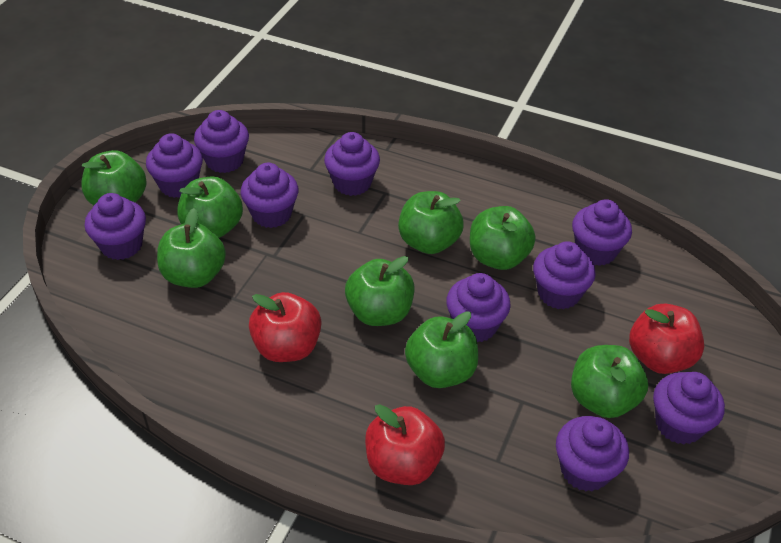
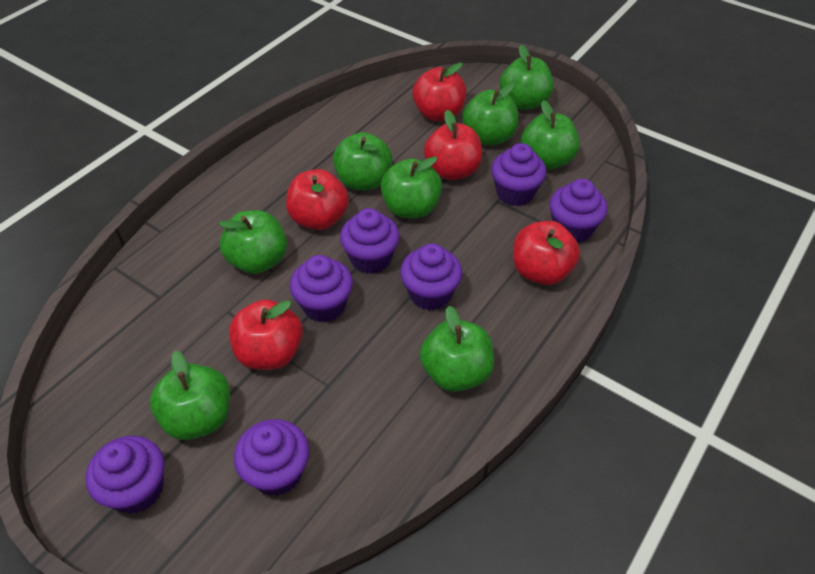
purple cupcake: [85,193,146,260] [146,133,203,198] [194,110,249,173] [241,163,299,228] [324,132,380,196] [446,273,511,342] [533,241,596,310] [556,416,629,491] [572,199,632,266] [653,372,725,445] = 10 -> [85,436,165,514] [234,419,309,496] [290,255,353,322] [340,208,400,274] [400,243,462,311] [491,143,546,206] [549,179,608,243] = 7
red apple: [249,292,321,362] [365,404,445,485] [629,304,704,374] = 3 -> [229,300,303,370] [286,169,349,230] [412,63,467,121] [424,110,482,180] [513,221,580,285] = 5

